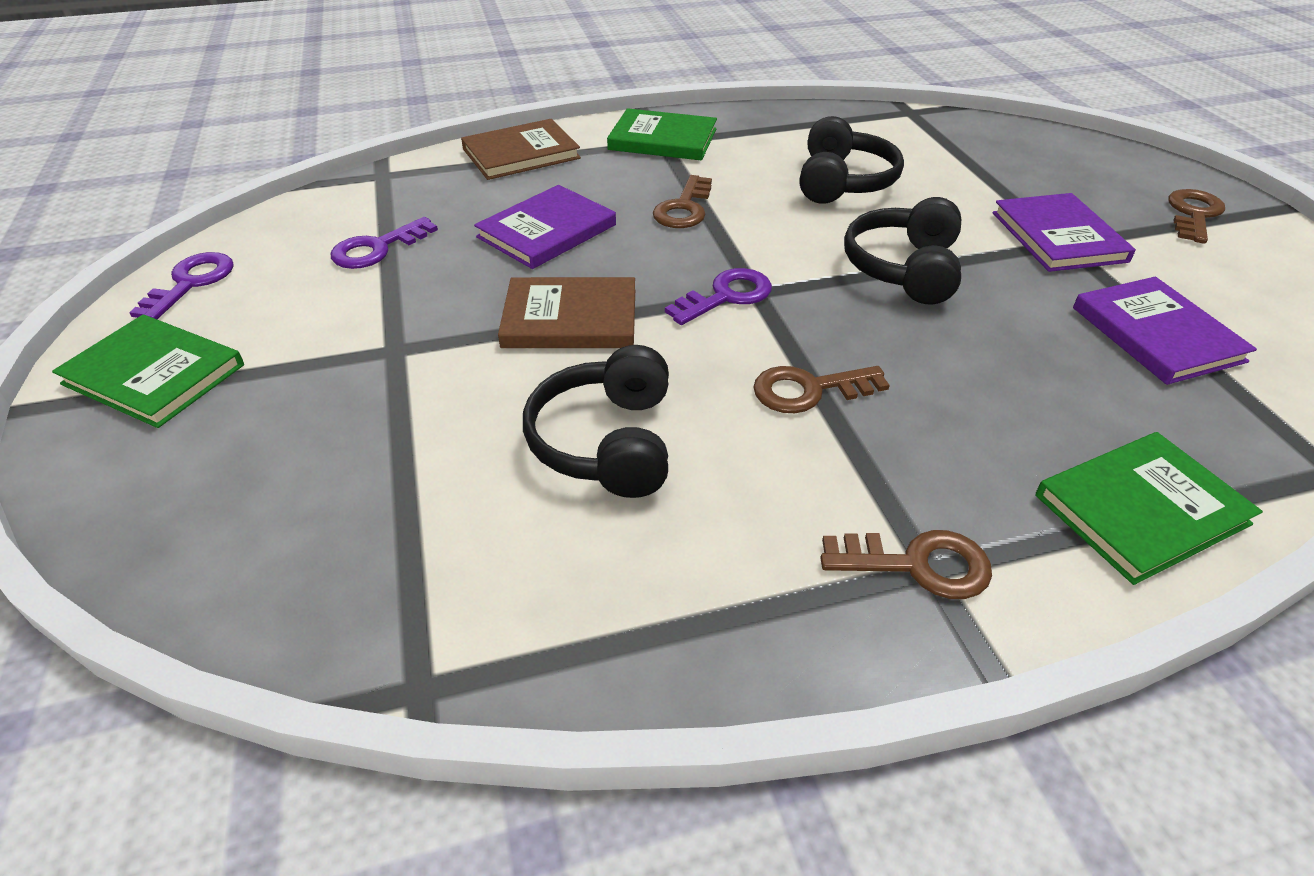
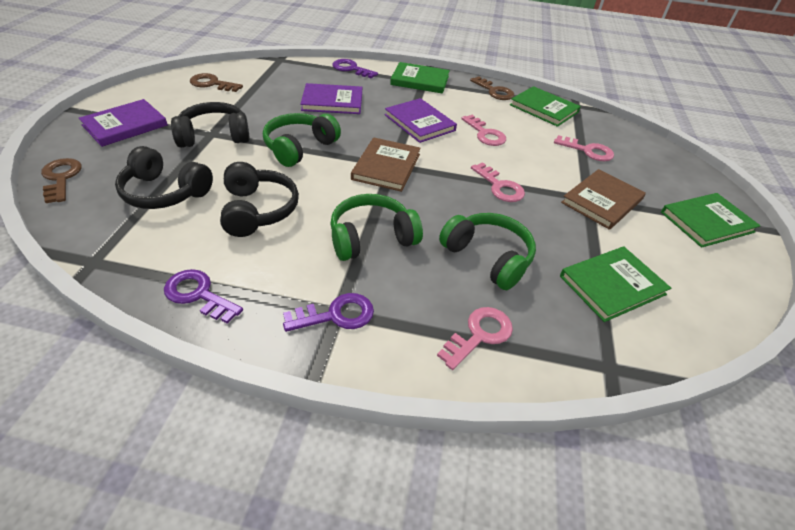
brown key: [653,175,712,228] [753,366,890,413] [820,530,992,599] [1168,189,1225,244] = 4 -> [41,158,82,203] [190,73,243,92] [470,76,514,100] = 3
green book: [52,315,244,428] [607,108,717,160] [1035,432,1263,585] = 3 -> [390,62,450,94] [510,86,581,127] [560,246,671,322] [661,193,761,248] = 4
green headphones: none = 0 -> [263,113,341,167] [330,194,423,261] [439,213,536,290] = 3
pink key: none = 0 -> [437,307,513,370] [461,115,506,146] [471,162,525,202] [554,135,614,161] = 4

